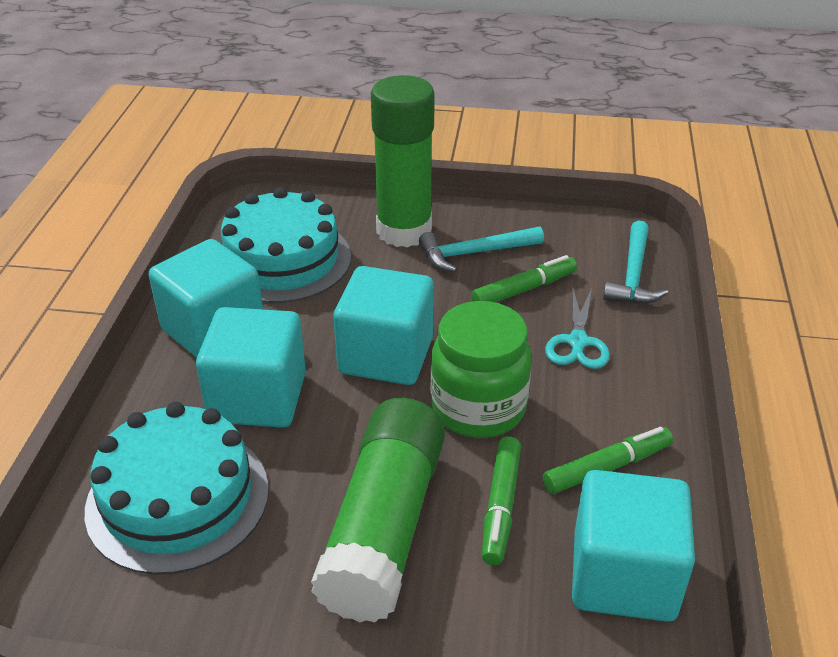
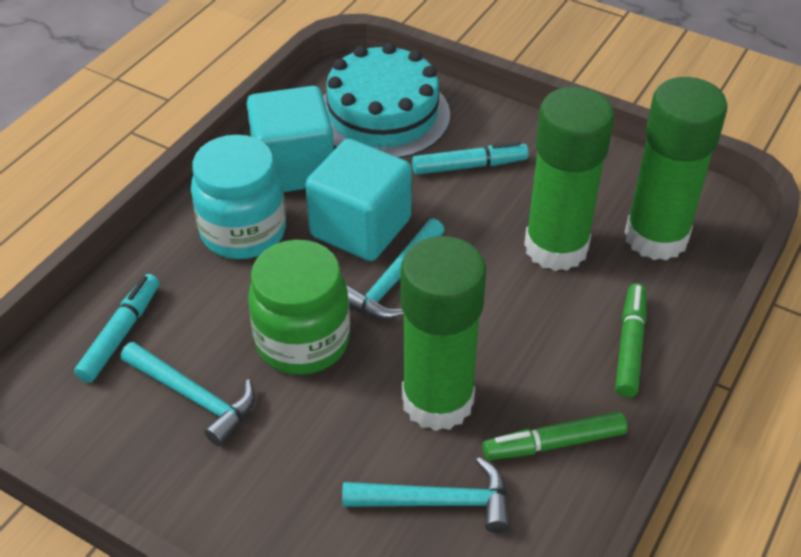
green glue stick: [311,398,445,622] [371,75,435,248] = 2 -> [401,236,486,431] [524,87,614,271] [624,77,727,260] = 3
green marker: [471,255,577,303] [482,436,521,565] [543,427,673,494] = 3 -> [483,411,627,460] [615,283,646,398] = 2
turquoise cake: [85,402,269,575] [221,187,351,303] = 2 -> [323,43,450,158] = 1
turquoise cube: [149,239,263,358] [196,307,306,428] [333,266,434,385] [572,470,695,622] = 4 -> [247,86,334,192] [305,139,412,261] = 2
turquoise hammer: [419,226,544,272] [603,220,668,304] = 2 -> [121,342,255,446] [342,457,510,533] [346,218,445,320] = 3
turquoise jar: none = 0 -> [191,135,286,259] = 1
turquoise marker: none = 0 -> [74,274,159,383] [412,141,529,175] = 2
turquoise scissors: [545,286,610,369] = 1 -> none = 0

